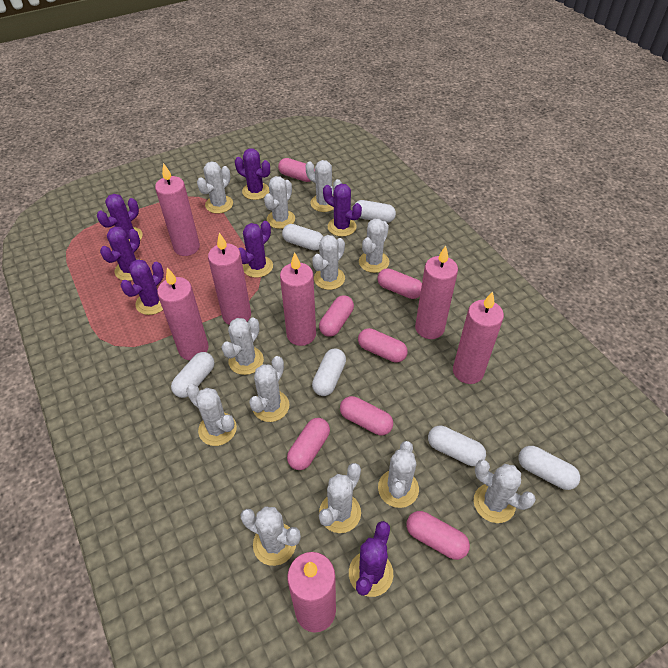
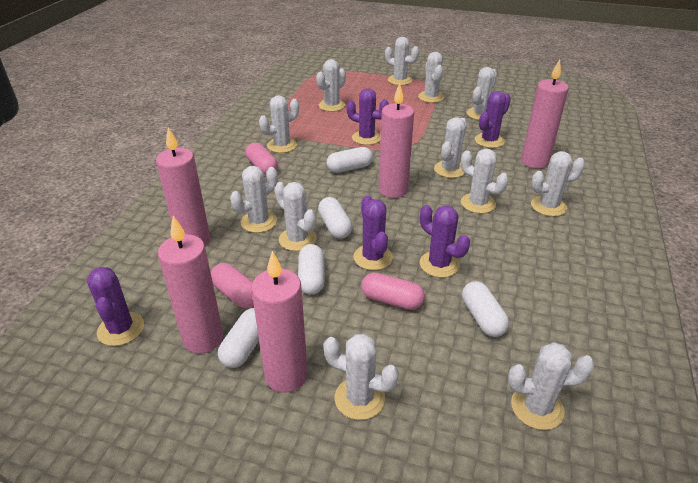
pink candle: [155,163,200,256] [157,268,209,360] [208,233,251,325] [280,253,316,346] [287,552,336,633] [415,246,458,339] [453,291,504,384] = 7 -> [156,128,210,247] [158,216,224,354] [251,251,308,393] [379,83,414,198] [521,59,569,169] = 5
pink capsule: [278,158,315,182] [287,418,330,470] [319,295,354,337] [340,396,393,435] [358,328,408,363] [378,268,422,299] [407,511,470,560] = 7 -> [211,263,254,308] [245,143,278,175] [361,273,425,310] = 3
purple cactus: [97,194,143,241] [100,227,140,281] [121,259,164,315] [235,148,270,200] [239,221,273,278] [323,184,362,237] [349,521,393,597] = 7 -> [87,267,144,346] [346,88,389,145] [353,195,393,270] [420,205,470,278] [475,91,511,148] = 5
white capsule: [171,352,215,398] [282,224,323,251] [312,349,346,396] [354,200,396,223] [428,426,486,466] [519,446,580,490] = 6 -> [218,308,259,368] [298,244,325,295] [318,197,352,239] [327,147,373,173] [462,281,509,337] = 5

